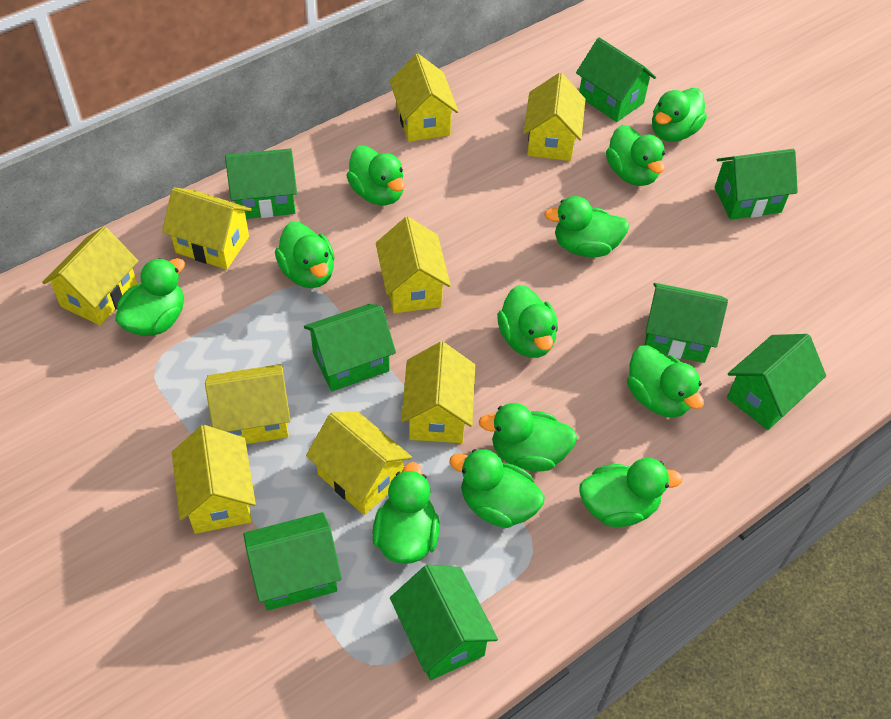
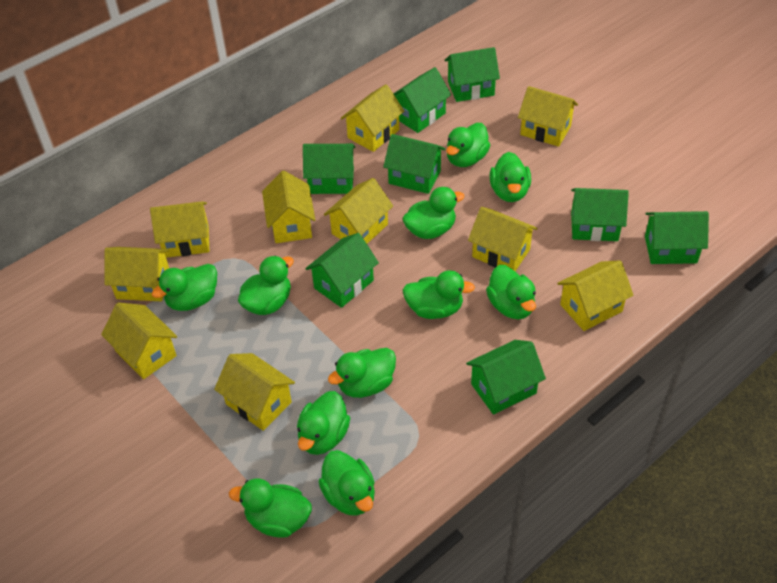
green duck: [115,258,185,336] [275,222,335,288] [346,145,405,206] [372,462,440,564] [449,449,545,528] [479,403,577,472] [497,285,558,358] [544,196,629,257] [579,458,682,527] [606,125,665,186] [627,345,704,418] [652,88,707,142] = 12 -> [151,264,217,311] [229,478,312,538] [238,256,294,315] [297,391,350,455] [318,450,375,516] [328,348,396,398] [402,187,465,239] [403,270,475,319] [446,123,490,167] [486,265,536,319] [490,152,531,202] = 11
yellow house: [42,226,138,325] [162,187,252,270] [172,425,256,534] [205,364,291,444] [306,411,412,515] [376,217,451,314] [389,54,459,142] [401,342,475,443] [524,73,585,161] = 9 -> [101,302,177,379] [104,247,169,301] [150,201,209,258] [214,353,295,431] [262,171,315,243] [324,178,393,244] [341,84,404,152] [468,207,538,271] [518,86,578,147] [557,260,634,331] = 10

